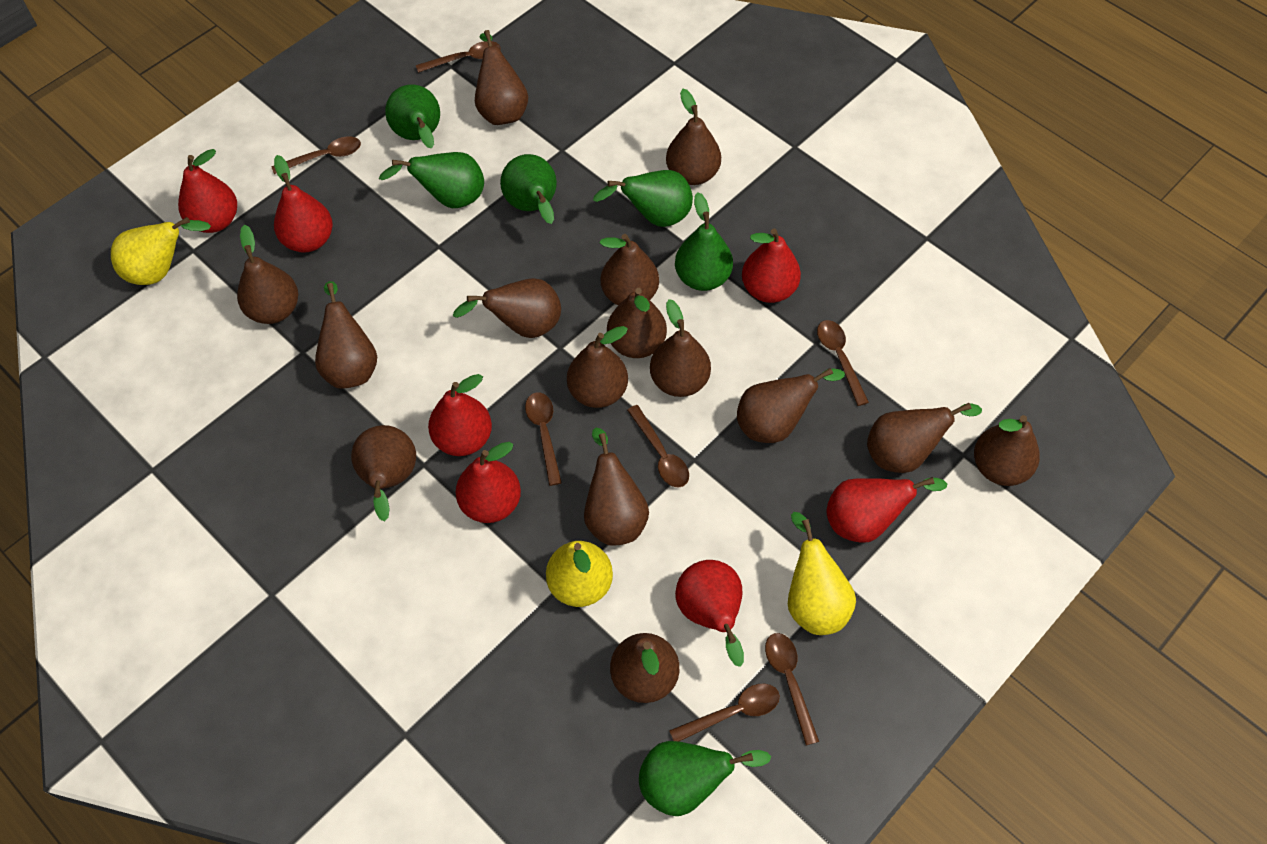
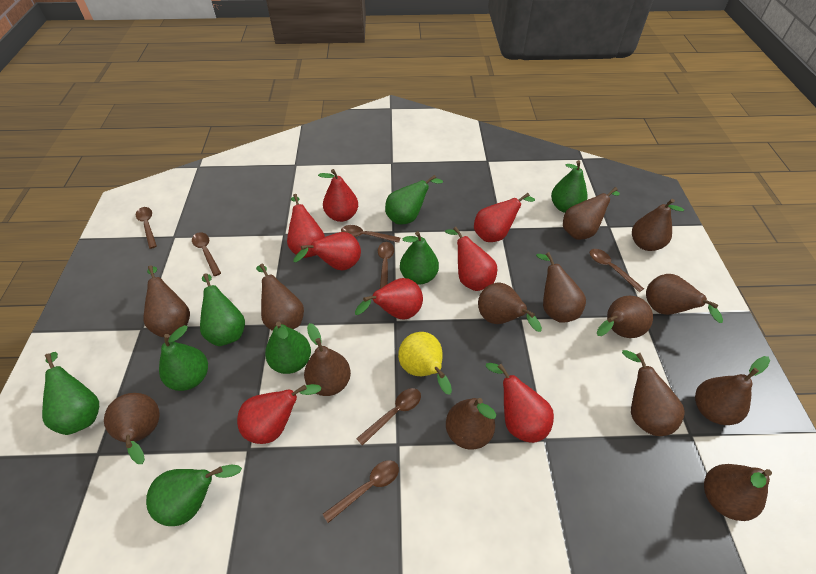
brown pear: [237,225,298,324] [315,281,377,389] [351,425,416,522] [453,278,561,338] [475,30,528,125] [567,326,628,408] [584,428,649,545] [600,234,659,306] [607,288,667,358] [610,633,679,703] [650,299,711,397] [666,89,721,185] [737,368,845,443] [867,403,982,473] [974,415,1040,486] = 15 -> [104,393,160,464] [144,265,190,337] [256,263,304,331] [304,323,351,396] [446,398,496,450] [478,283,542,332] [536,252,586,323] [563,187,620,240] [597,296,653,338] [622,350,685,436] [632,199,684,251] [646,274,723,323] [695,356,770,425] [704,464,772,521] = 14
green pear: [379,152,484,208] [385,84,440,148] [500,154,557,224] [593,170,693,227] [639,741,771,816] [675,192,733,291] = 6 -> [42,352,99,435] [146,464,242,526] [159,325,208,391] [200,273,245,346] [265,322,311,374] [385,175,443,225] [400,231,439,284] [551,160,587,213] = 8
red pear: [178,149,237,233] [274,155,333,253] [428,374,492,456] [456,442,521,523] [675,560,744,667] [742,229,801,303] [826,477,947,543] = 7 -> [237,384,322,444] [287,194,325,258] [293,232,361,271] [318,169,358,222] [355,278,423,319] [445,227,497,291] [474,193,535,242] [486,363,554,443] = 8
yellow pear: [111,217,211,285] [546,541,613,607] [788,512,856,635] = 3 -> [398,332,452,395] = 1

